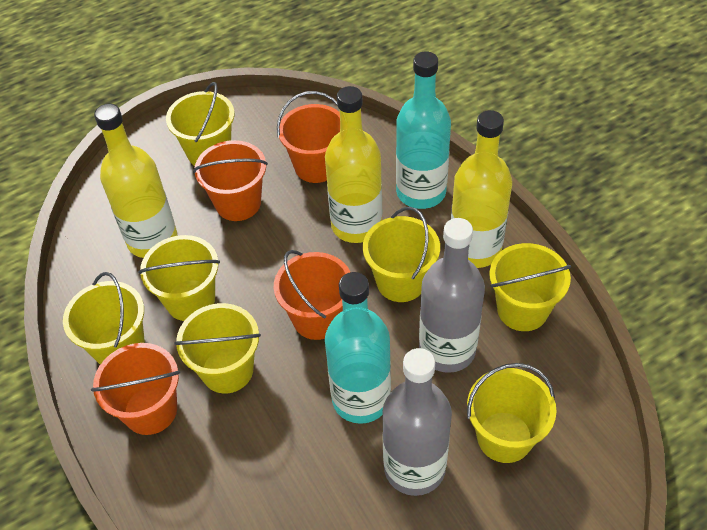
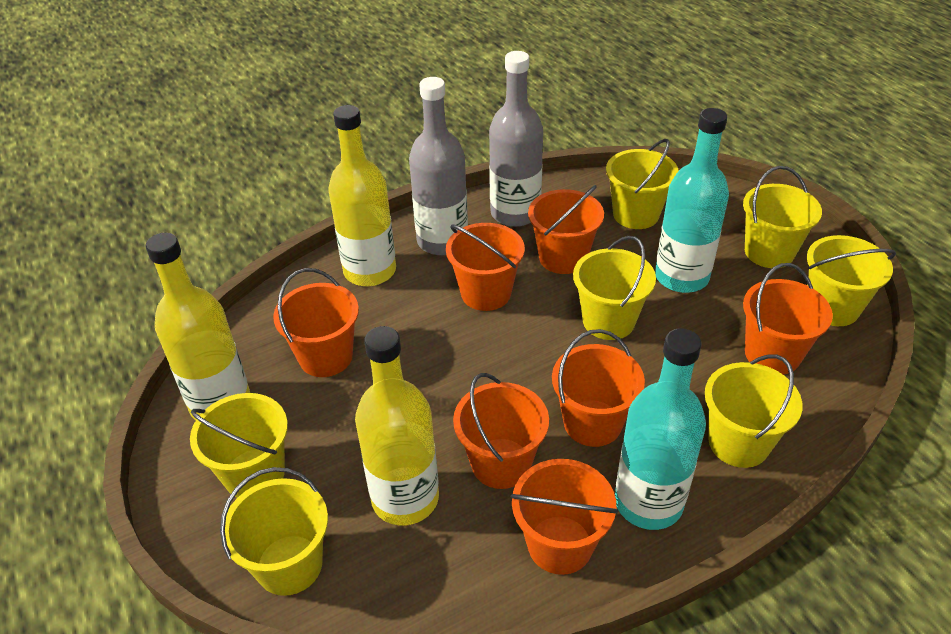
orange bucket: [91,343,180,435] [193,140,268,221] [274,250,350,340] [277,91,340,183] = 4 -> [273,268,359,377] [446,223,525,311] [453,373,549,489] [510,459,618,575] [528,185,604,274] [552,329,645,447] [743,263,833,375] = 7

